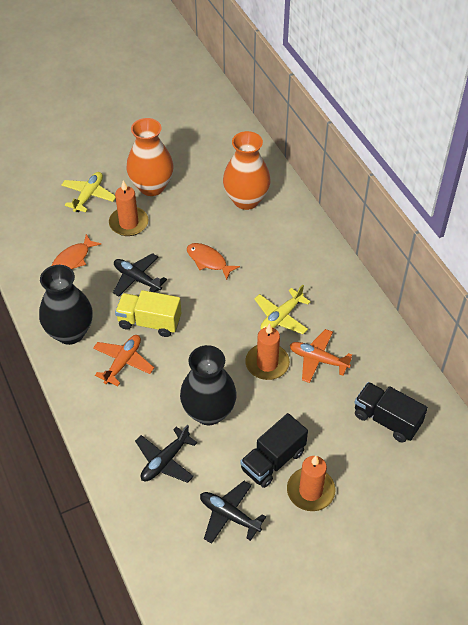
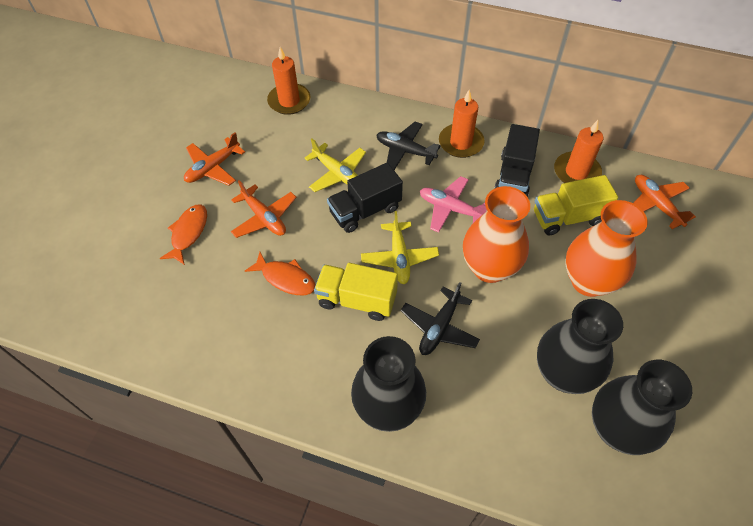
black plane: [113,253,167,297] [135,425,197,483] [200,481,266,544] = 3 -> [376,122,441,170] [401,282,480,355] = 2
black vase: [39,265,93,345] [180,345,237,425] = 2 -> [351,336,426,432] [537,299,623,394] [592,360,692,455] = 3
orange plane: [93,335,154,386] [290,329,352,383] = 2 -> [184,132,245,186] [231,180,297,238] [633,175,696,229] = 3
pink plane: none = 0 -> [420,176,487,233] = 1
yellow truck: [115,290,181,337] = 1 -> [314,263,398,321] [534,175,618,235] = 2

